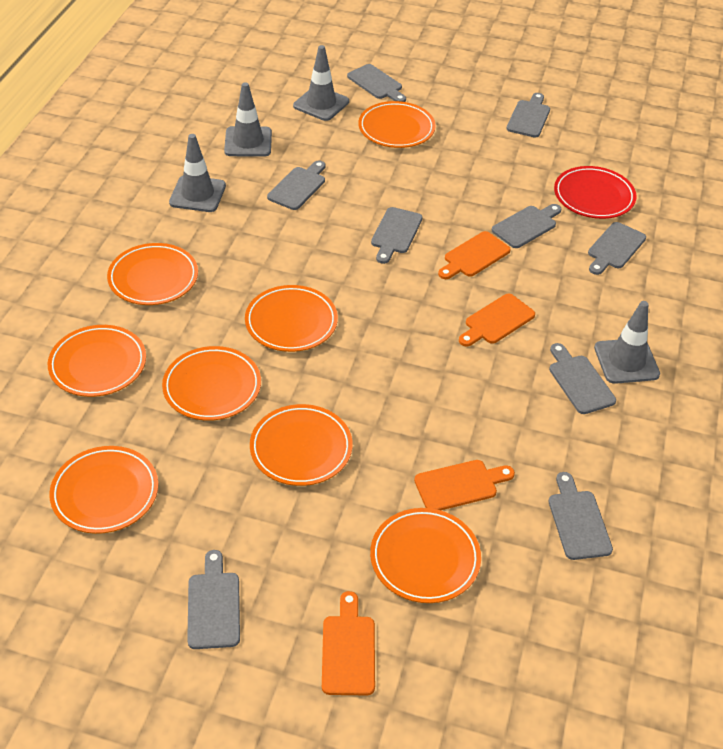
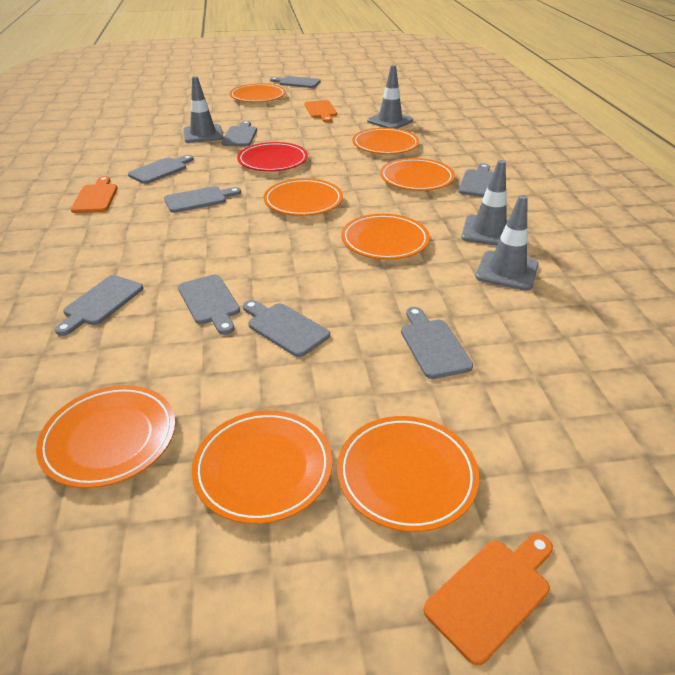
orange cutting board: [322,591,375,696] [414,460,515,510] [438,231,511,279] [459,294,535,347] = 4 -> [71,176,118,213] [305,100,337,123] [423,534,553,666] = 3

